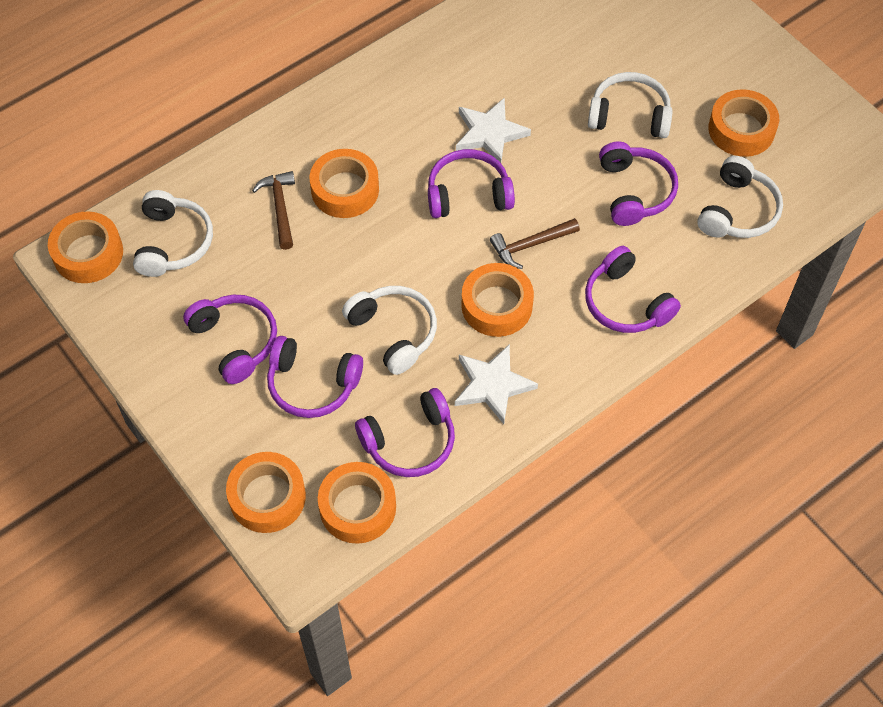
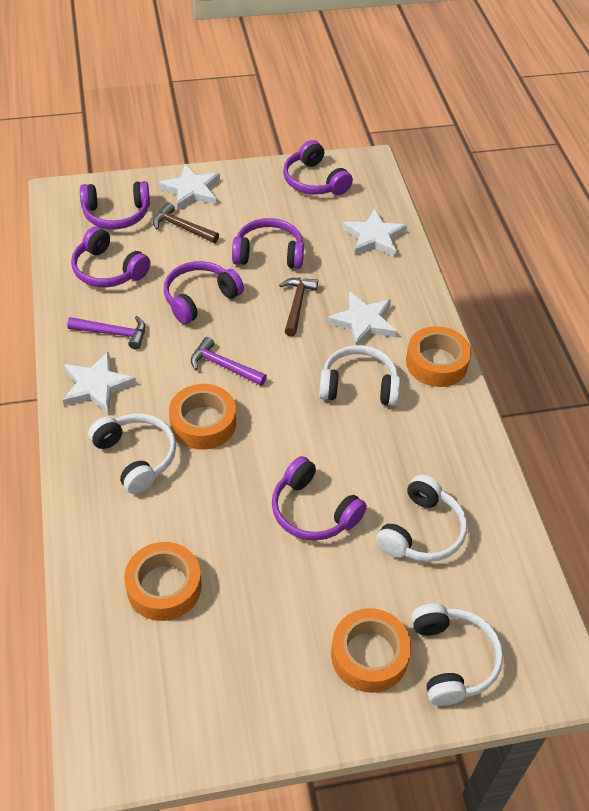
orange tape: [48,211,123,283] [226,452,306,533] [310,149,379,218] [318,462,396,544] [461,263,534,337] [708,89,779,157] = 6 -> [124,542,202,621] [169,384,236,450] [331,608,411,693] [406,326,471,387] = 4
purple hammer: none = 0 -> [67,316,145,349] [191,337,267,386] = 2
white star: [455,344,538,424] [456,97,531,163] = 2 -> [63,352,136,414] [158,164,220,210] [327,292,397,345] [342,209,407,257] = 4

